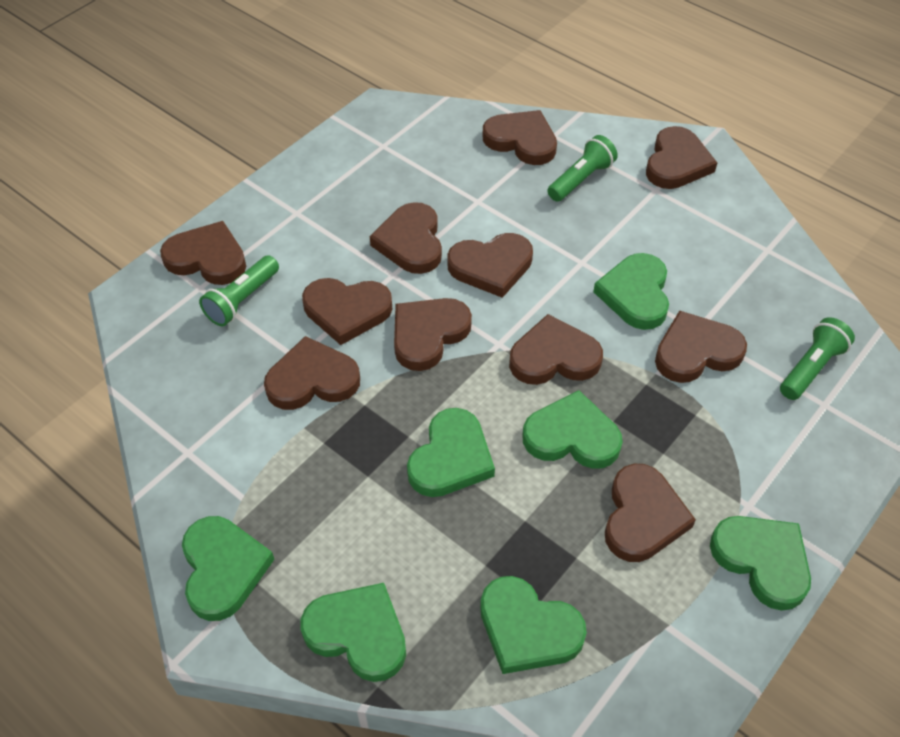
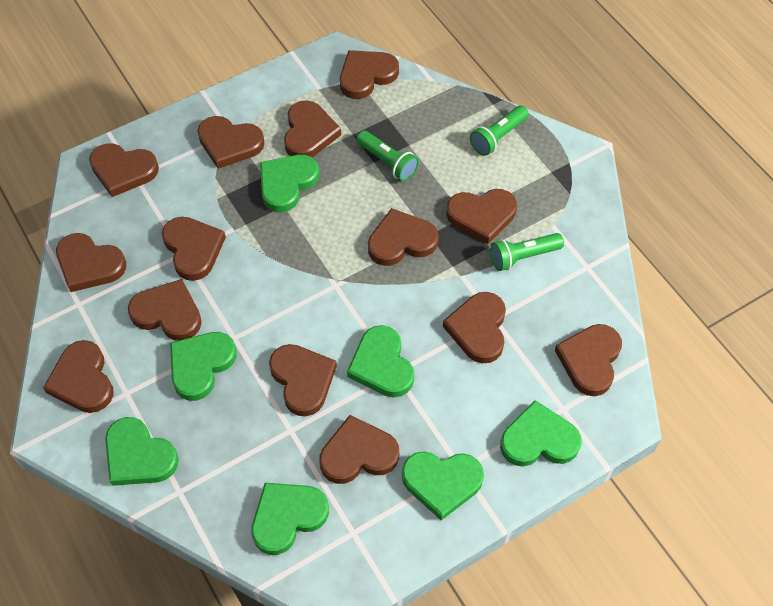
brown heart: [160,221,246,285] [264,336,360,410] [302,278,393,345] [370,202,442,274] [394,298,472,371] [447,233,533,298] [482,110,557,165] [509,314,603,385] [605,464,696,562] [646,126,717,189] [655,310,747,383] = 11 -> [43,340,113,413] [56,233,126,292] [89,143,159,197] [128,279,202,341] [162,217,226,281] [198,116,265,169] [269,344,337,416] [284,100,341,157] [319,415,399,484] [340,50,399,99] [368,208,439,266] [443,292,506,363] [446,189,517,244] [555,324,622,396] = 14

